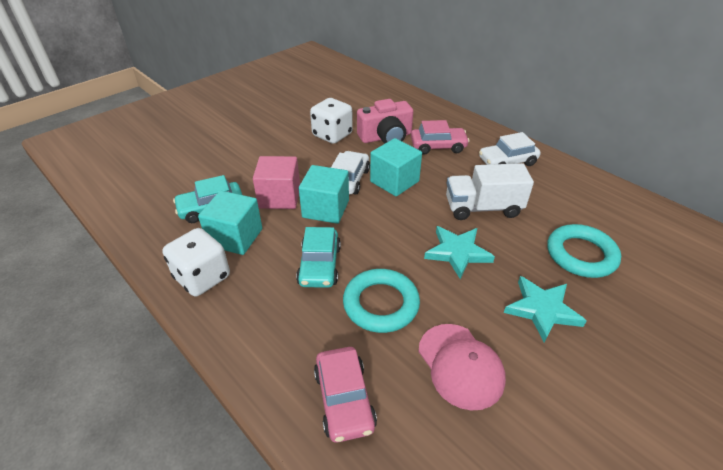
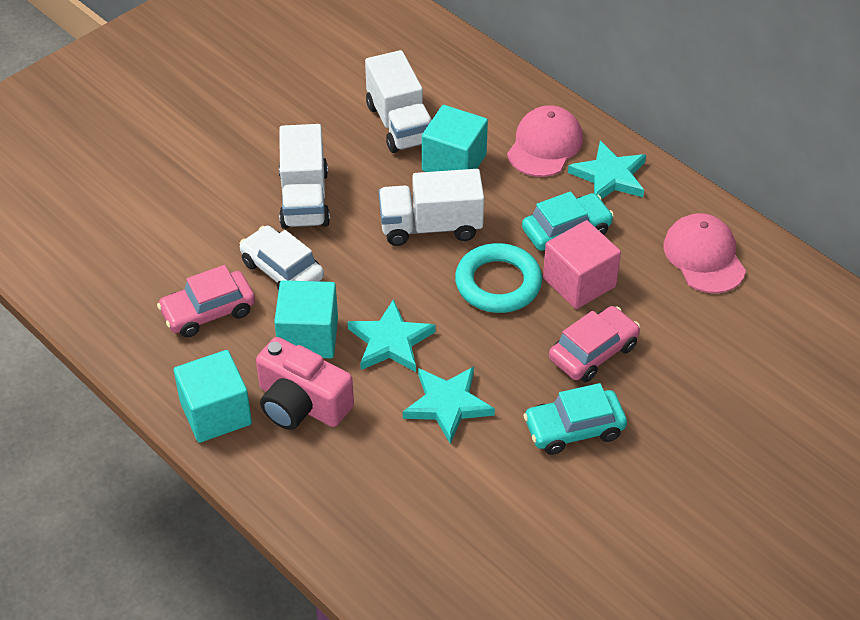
pink cap: [418,324,506,410] = 1 -> [507,105,583,177] [663,213,746,294] = 2
turquoise ring: [343,269,420,333] [547,224,621,278] = 2 -> [455,243,542,313] = 1
turquoise star: [424,226,495,279] [504,276,586,343] = 2 -> [348,299,435,372] [403,367,495,444] [568,141,646,199] = 3
white car: [331,151,370,195] [479,132,541,166] = 2 -> [240,226,324,291] = 1
white dice: [162,228,230,296] [310,98,353,144] = 2 -> none = 0
white truck: [446,163,534,220] = 1 -> [279,124,330,229] [365,50,432,153] [379,169,484,246] = 3

